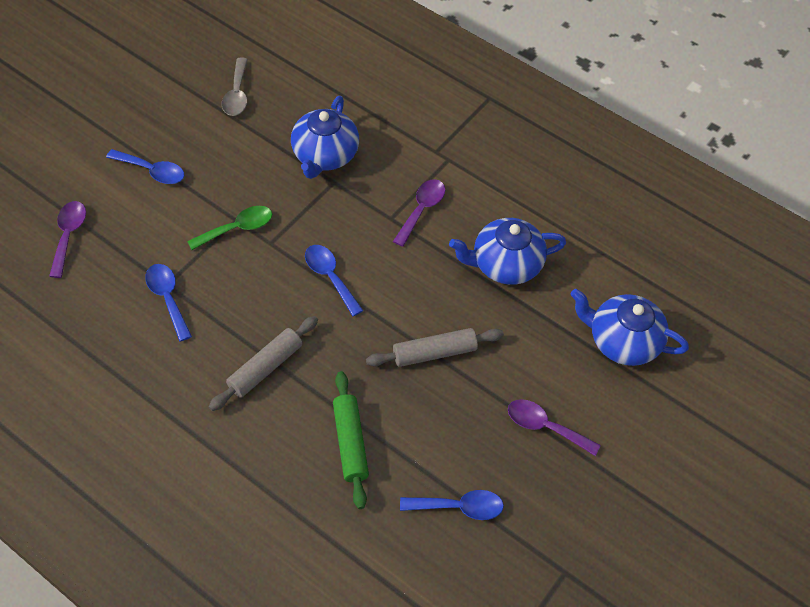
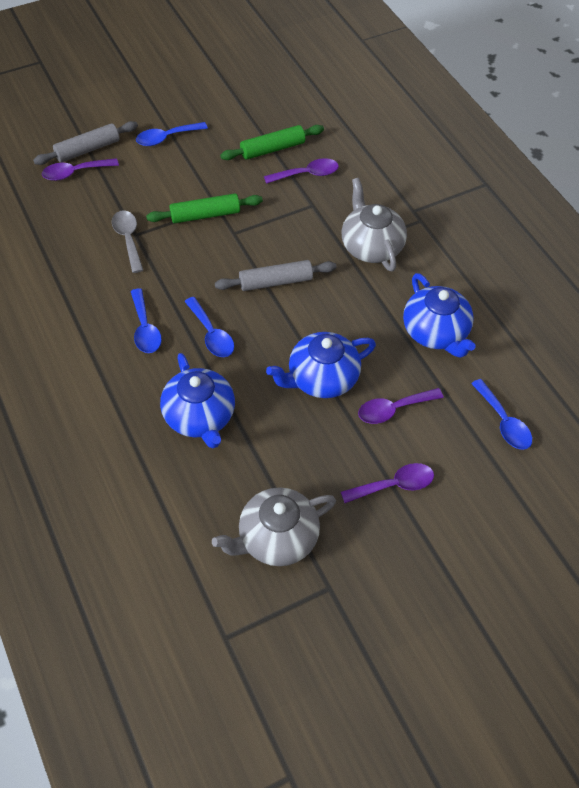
green rolling pin: [333,371,369,509] = 1 -> [146,193,263,223] [220,125,324,160] = 2
green spoon: [187,206,272,250] = 1 -> none = 0
grey teapot: none = 0 -> [212,487,336,566] [342,178,407,271] = 2
purple spoon: [49,201,86,278] [393,179,445,247] [508,399,601,456] = 3 -> [42,158,119,181] [264,158,339,184] [341,463,434,503] [358,388,444,424] = 4

